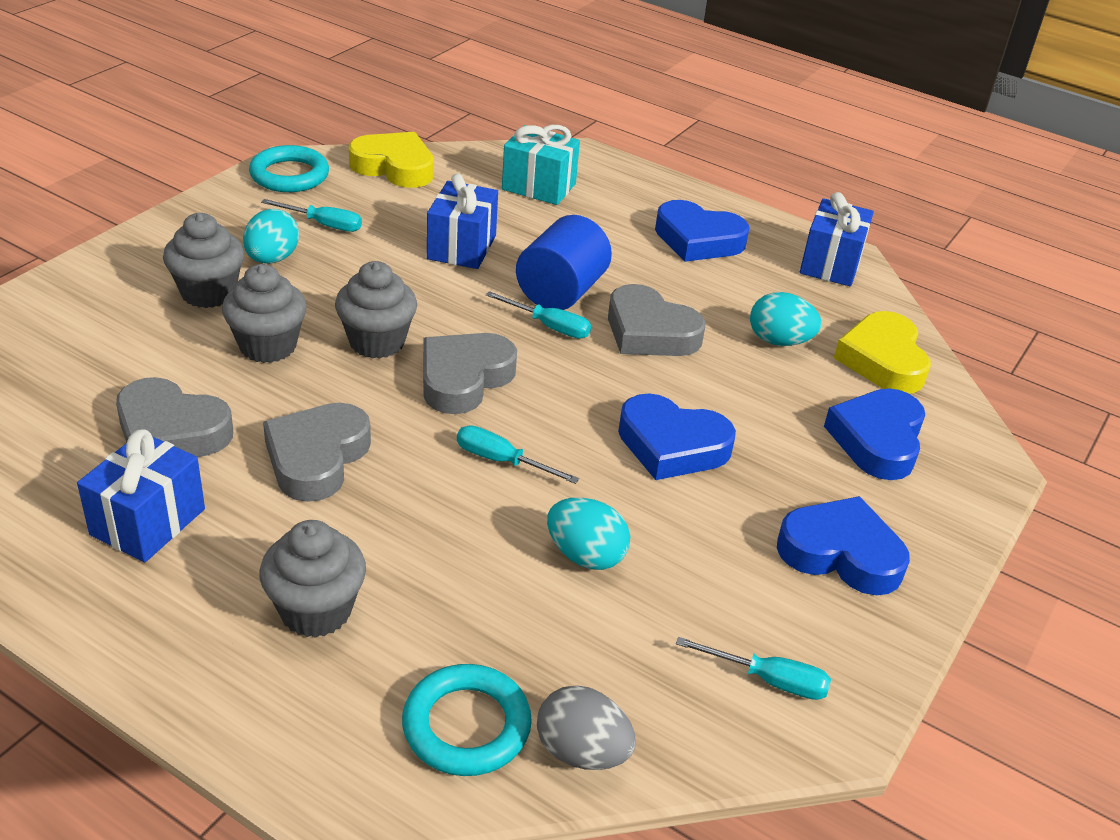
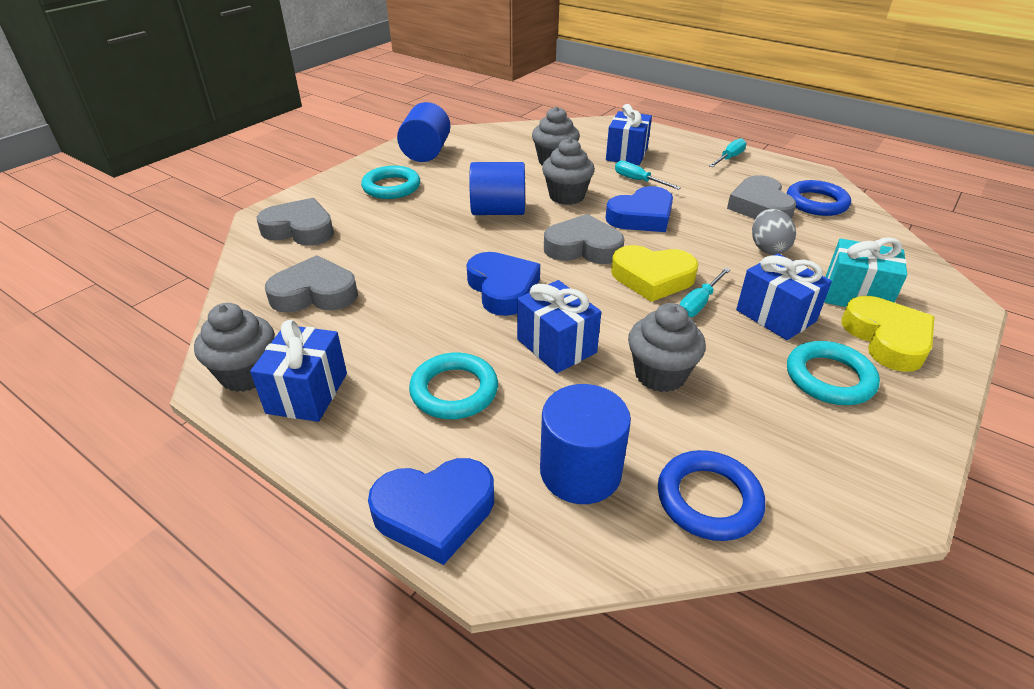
blue cylinder: [516,215,612,310] = 1 -> [397,102,450,162] [469,162,525,215] [540,384,631,504] = 3
blue gift: [77,429,205,562] [427,173,498,269] [800,192,874,286] = 3 -> [250,320,347,422] [517,280,601,373] [606,104,652,165] [736,253,832,340] = 4
blue heart: [618,393,736,480] [655,200,750,262] [777,496,910,595] [824,388,925,480] = 4 -> [368,458,494,565] [466,252,540,316] [606,186,673,232] = 3
blue ring: none = 0 -> [658,450,765,541] [787,180,851,216] = 2
turquoise egg: [243,209,299,264] [547,498,630,570] [750,292,822,346] = 3 -> none = 0
turquoise ring: [249,145,329,192] [402,664,532,776] = 2 -> [361,165,420,199] [409,353,498,419] [787,341,880,405] = 3
turquoise screwdriver: [261,199,362,232] [457,425,579,484] [486,291,591,339] [676,637,831,700] = 4 -> [615,161,681,190] [679,267,731,317] [709,138,746,167] = 3

